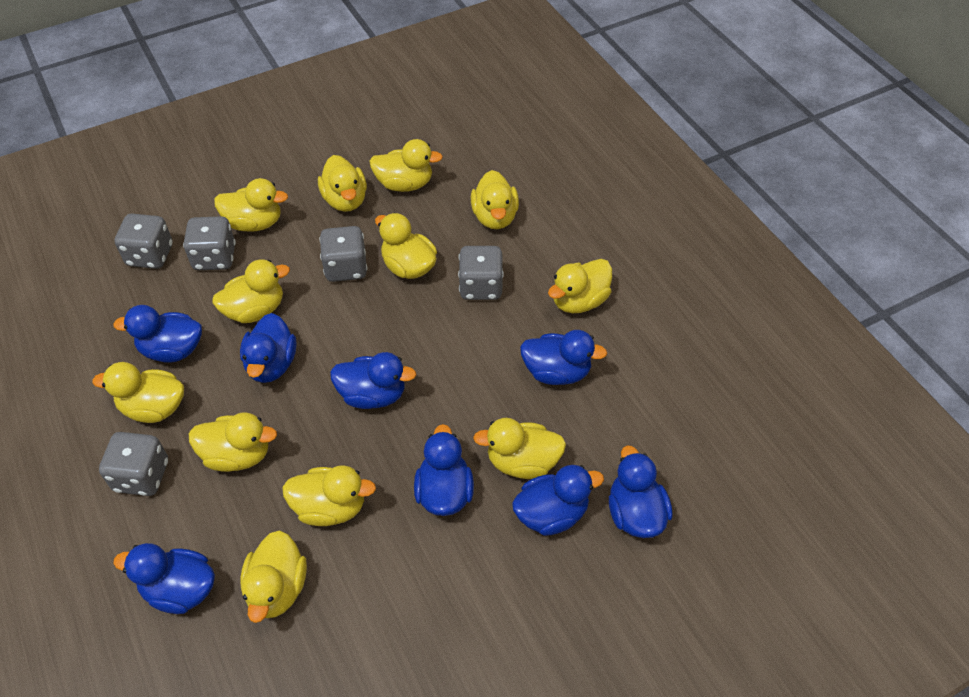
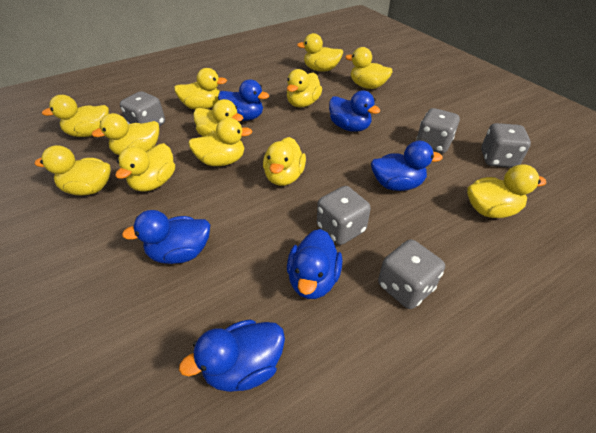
blue duck: [113,305,202,363] [113,543,215,614] [240,313,296,383] [330,352,416,409] [414,424,474,516] [512,465,604,536] [520,330,607,385] [609,445,672,538] = 8 -> [122,210,210,264] [179,319,285,392] [218,79,269,121] [287,229,343,299] [329,91,381,132] [371,141,443,191] = 6

